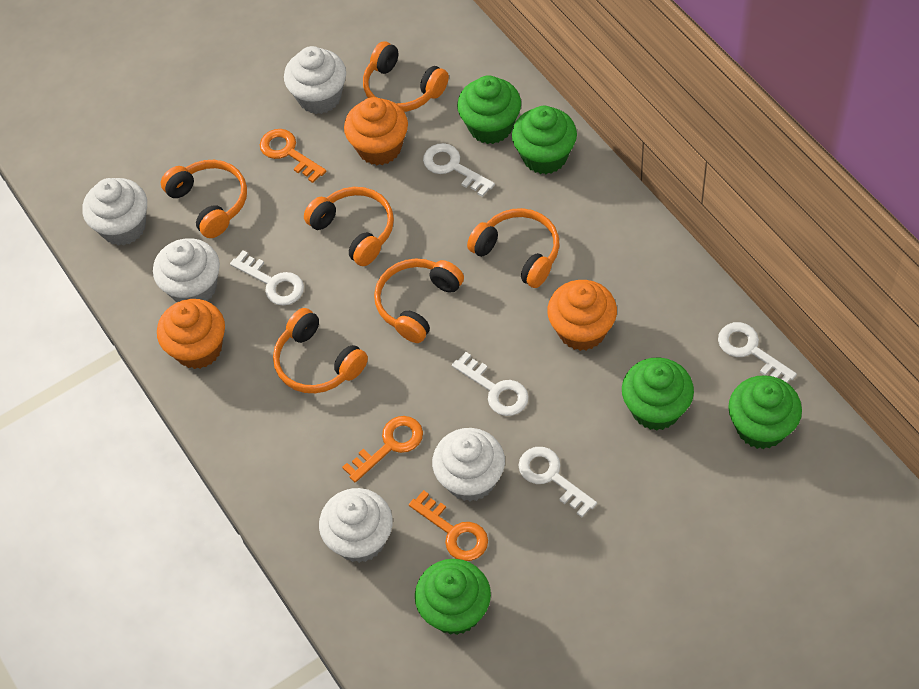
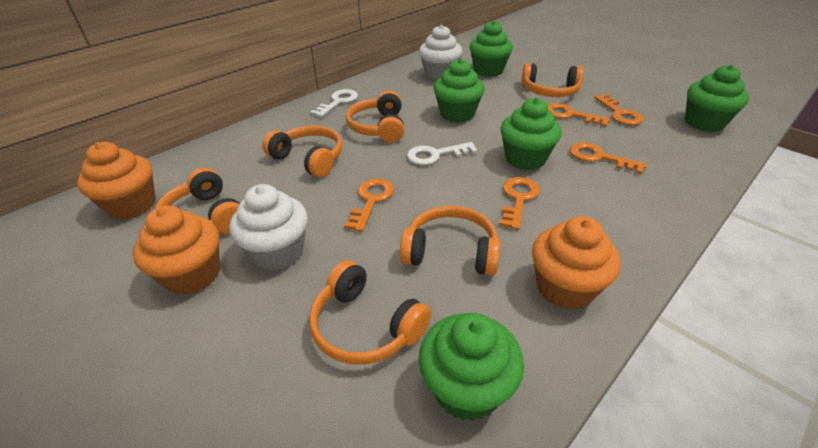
orange key: [260,129,327,183] [342,416,423,483] [409,490,488,561] = 3 -> [344,179,394,232] [499,177,540,230] [548,103,611,127] [570,142,647,175] [594,94,643,125] = 5
white cupcake: [82,178,147,246] [153,238,220,302] [284,46,346,114] [319,488,393,563] [432,428,505,502] = 5 -> [229,184,308,271] [419,25,462,81] = 2
white key: [230,250,304,306] [423,143,495,197] [452,352,529,416] [518,447,597,517] [718,322,797,383] = 5 -> [310,89,358,117] [407,142,478,165] = 2

